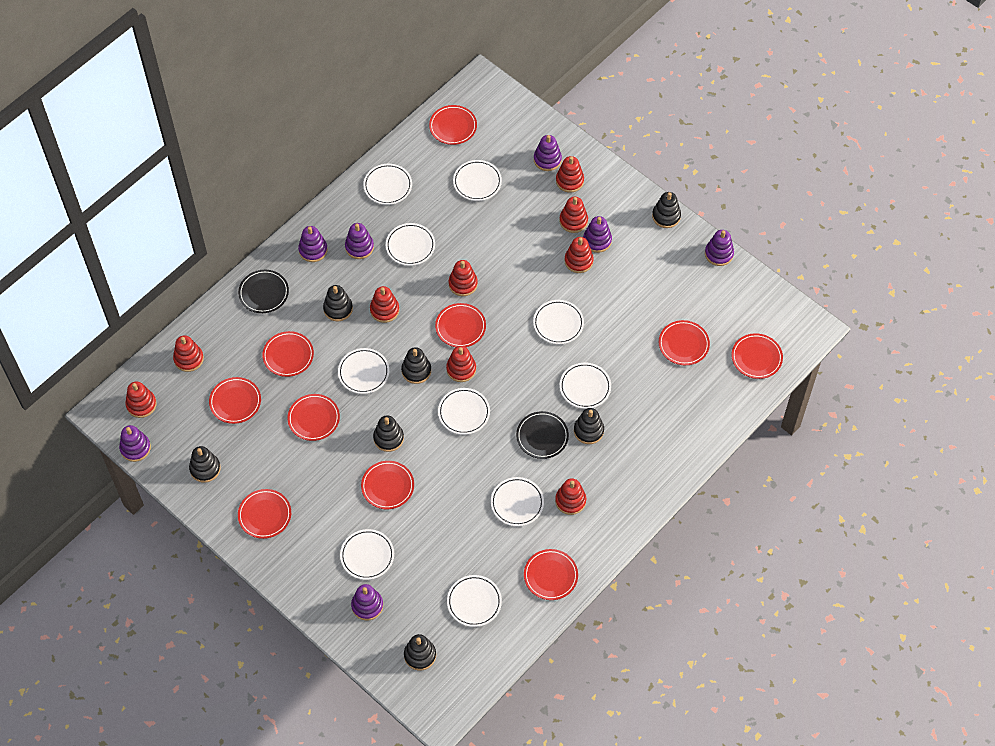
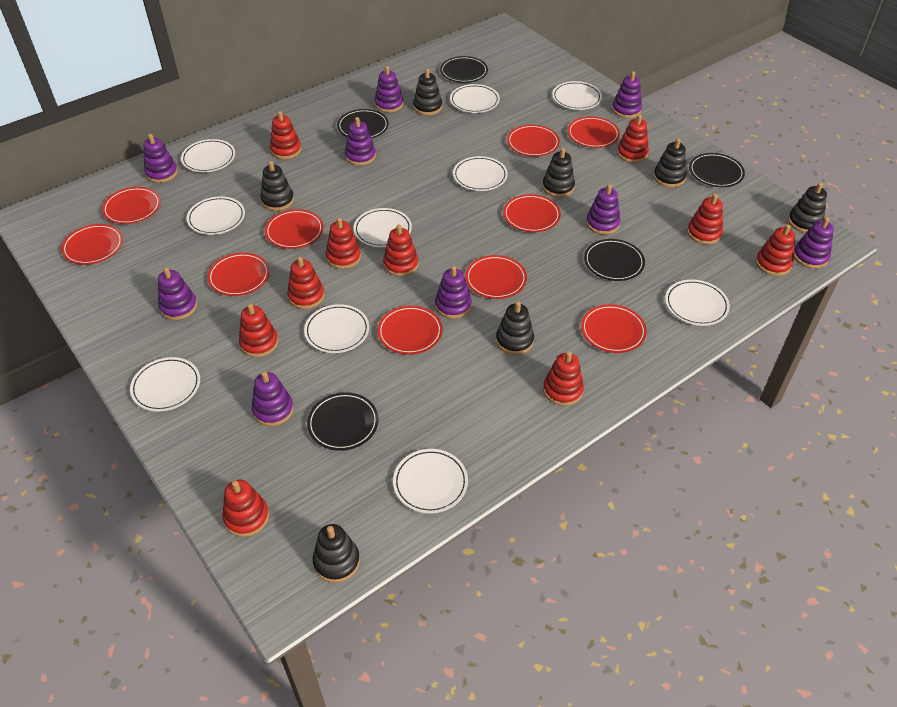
black plate: [238,270,289,313] [516,411,569,459] = 2 -> [307,392,379,451] [337,109,389,139] [440,56,488,83] [584,239,645,281] [689,153,745,187] = 5
purple stacking toy: [119,425,151,462] [298,226,328,262] [345,223,374,259] [351,584,383,621] [534,135,562,171] [583,216,612,253] [705,230,734,266] = 7 -> [144,134,178,183] [158,267,197,320] [252,371,294,426] [345,117,376,165] [374,66,403,113] [435,266,472,319] [586,184,621,235] [612,71,642,118] [794,217,834,269] = 9
red stacking toy: [125,382,157,418] [173,335,204,372] [370,286,399,323] [446,346,476,382] [449,260,478,296] [555,478,586,515] [556,156,584,193] [559,197,588,233] [564,237,594,273] = 9 -> [223,479,269,537] [239,304,278,357] [270,111,301,159] [287,257,325,309] [326,217,361,269] [383,225,418,276] [543,351,584,406] [617,115,649,163] [687,194,723,245] [755,224,795,276] = 10

